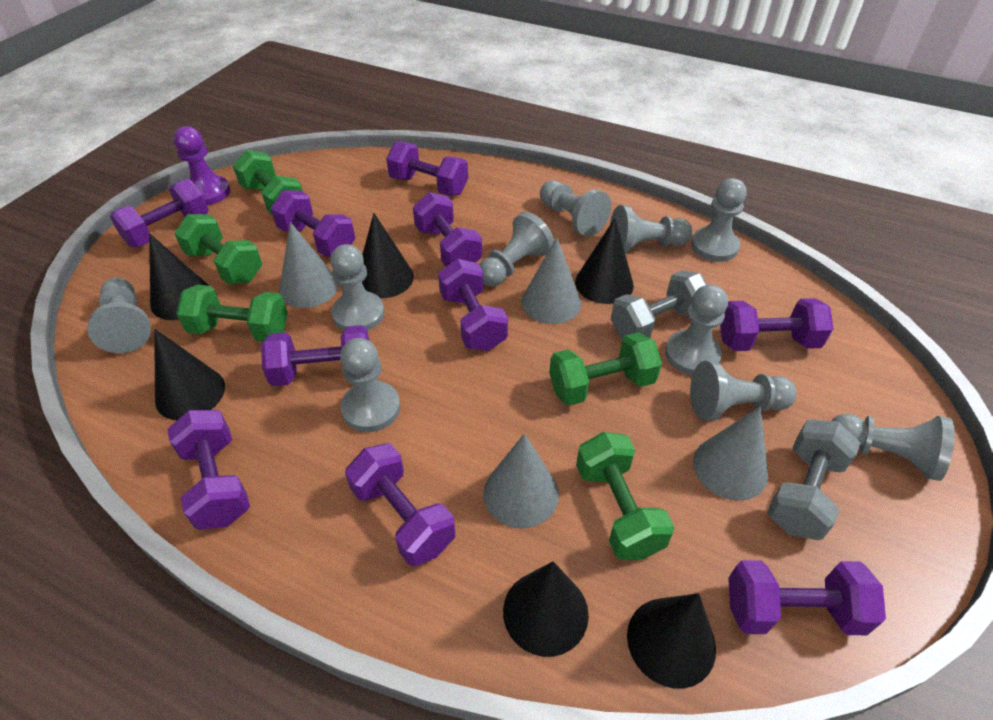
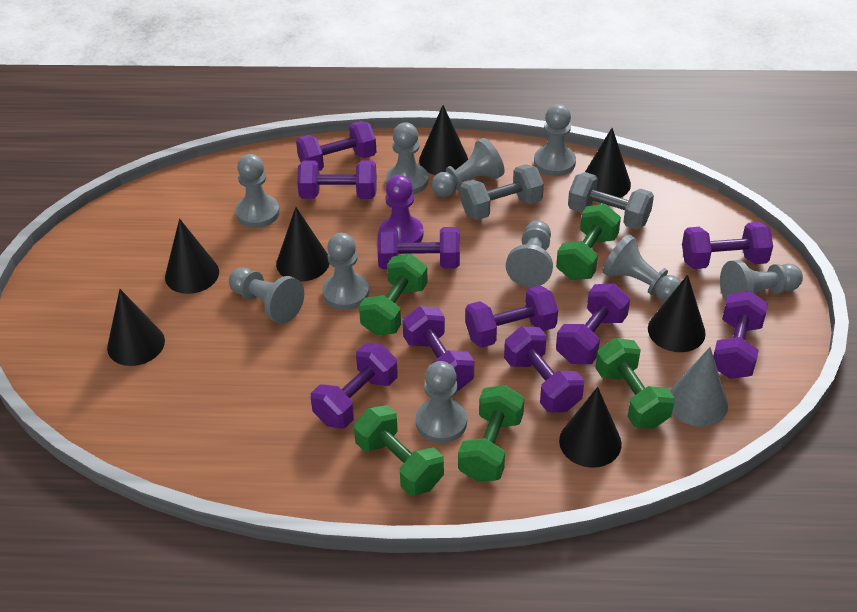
black cone: [149,233,209,320] [154,329,225,420] [362,213,414,298] [503,561,589,657] [575,218,634,304] [627,593,716,689] = 6 -> [107,289,165,366] [165,219,219,294] [276,207,329,282] [419,105,468,175] [559,387,622,468] [585,128,631,198] [648,275,706,352] = 7
grey cone: [279,222,338,308] [483,433,559,528] [522,237,581,324] [693,406,768,501] = 4 -> [670,347,728,427] = 1

